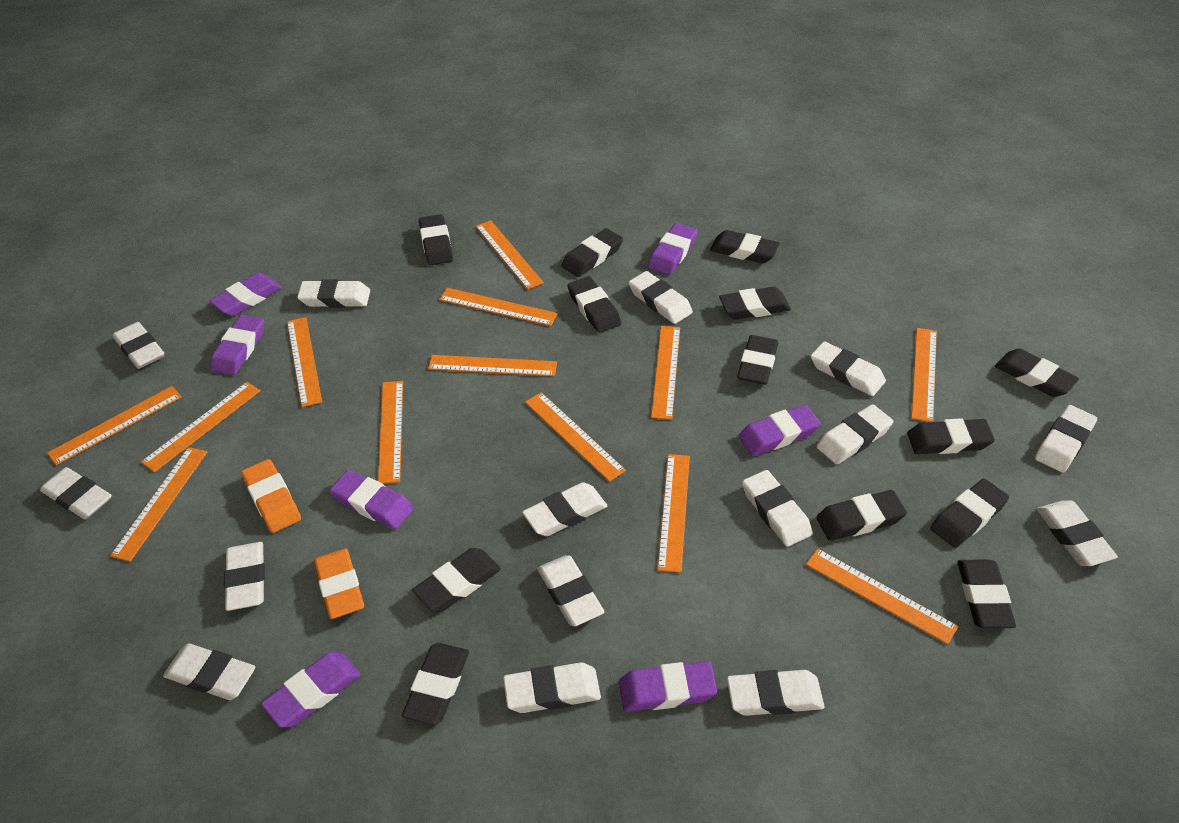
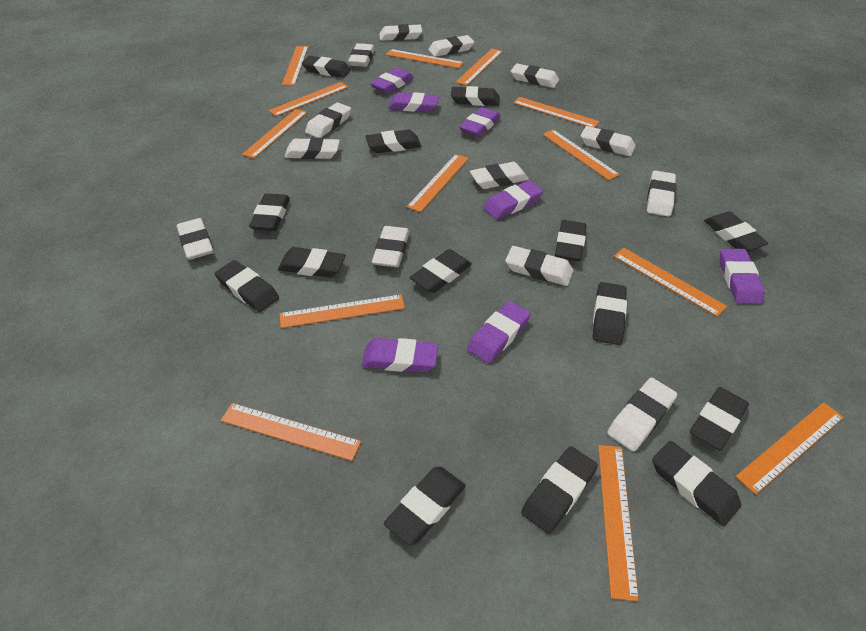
black eraser: [402,643,469,725] [412,548,501,612] [419,214,453,265] [561,228,623,277] [567,276,621,333] [710,230,780,263] [719,287,791,320] [737,335,778,385] [816,490,907,541] [907,418,995,454] [930,479,1009,548] [957,560,1016,628] [995,349,1079,397] = 13 -> [215,260,279,312] [249,193,290,231] [278,247,346,278] [302,56,351,78] [365,130,421,153] [384,467,466,545] [410,249,472,293] [451,86,500,106] [521,446,598,534] [555,220,587,261] [593,282,627,345] [652,441,741,526] [690,387,749,450] [704,211,768,251] = 14
orange eraser: [241,459,301,533] [314,549,364,619] = 2 -> none = 0
white eraser: [40,467,112,519] [113,322,164,369] [163,644,255,700] [224,542,265,611] [297,279,370,308] [503,662,601,713] [522,482,607,536] [537,555,604,626] [629,271,693,324] [727,670,825,716] [742,470,812,547] [810,341,886,396] [817,404,893,464] [1035,405,1097,473] [1037,500,1118,566] = 15 -> [177,218,213,260] [284,138,340,159] [305,102,351,138] [348,43,375,67] [372,226,410,267] [379,24,422,41] [428,35,474,57] [470,162,529,189] [505,246,574,286] [511,63,559,88] [581,126,636,156] [607,378,677,452] [647,171,676,217] = 13

